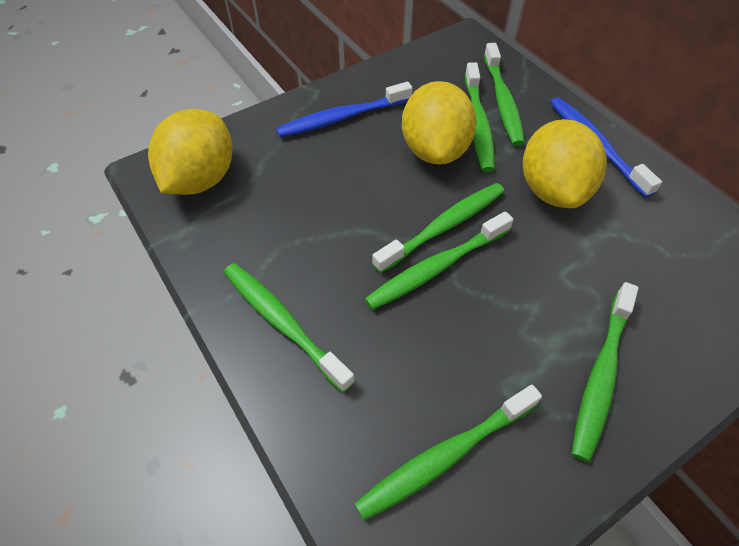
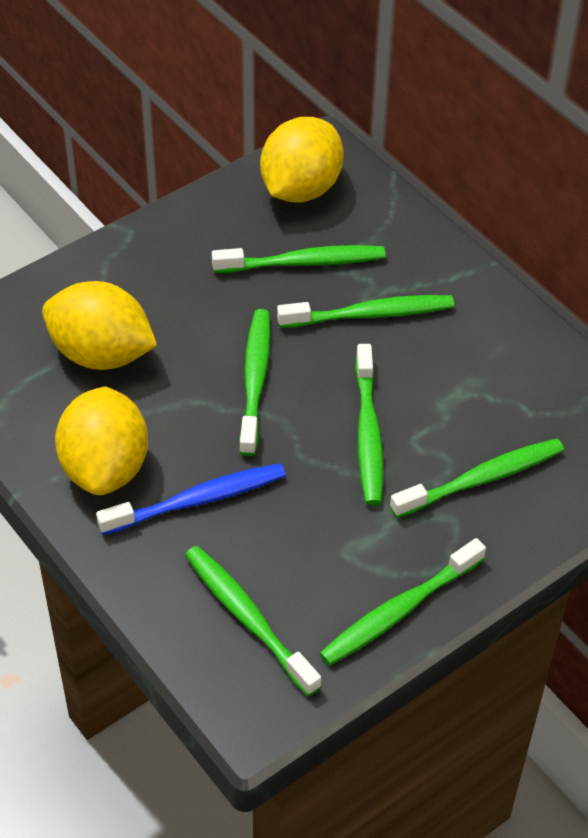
blue toothbrush: [276,82,413,137] [550,97,662,198] = 2 -> [96,463,286,535] = 1

